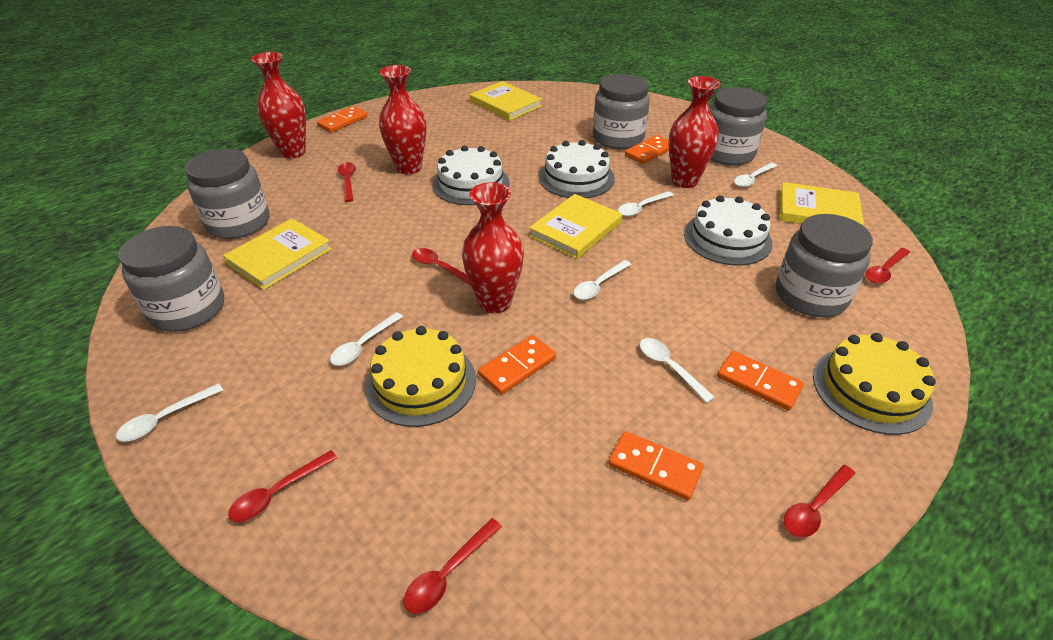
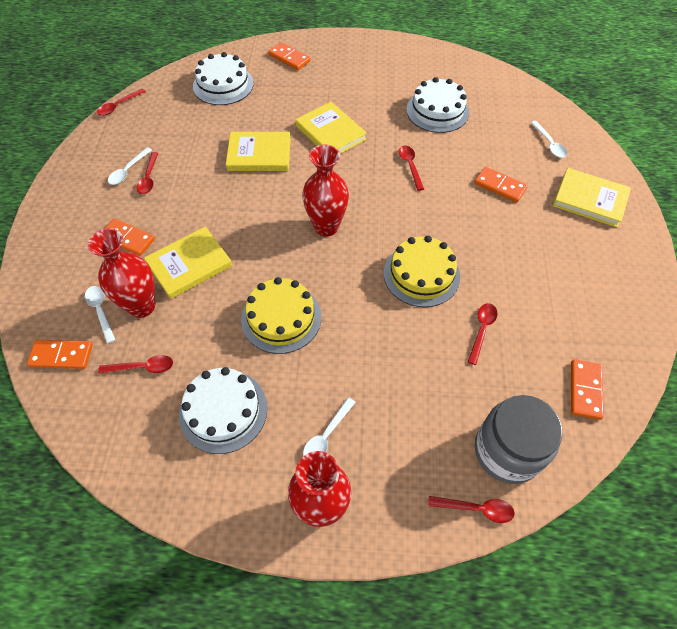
grey jar: [119,226,224,332] [185,148,270,239] [593,74,650,149] [709,87,767,166] [776,214,873,317] = 5 -> [475,395,562,484] = 1
red vase: [251,52,306,159] [379,65,427,174] [462,182,524,314] [668,76,720,188] = 4 -> [88,228,155,318] [288,451,351,527] [302,145,349,237] = 3
white spoon: [116,383,223,442] [330,312,403,366] [573,260,631,300] [618,191,674,216] [640,338,715,403] [734,162,777,187] = 6 -> [85,286,115,344] [108,147,152,185] [303,397,356,456] [531,121,567,158] = 4

